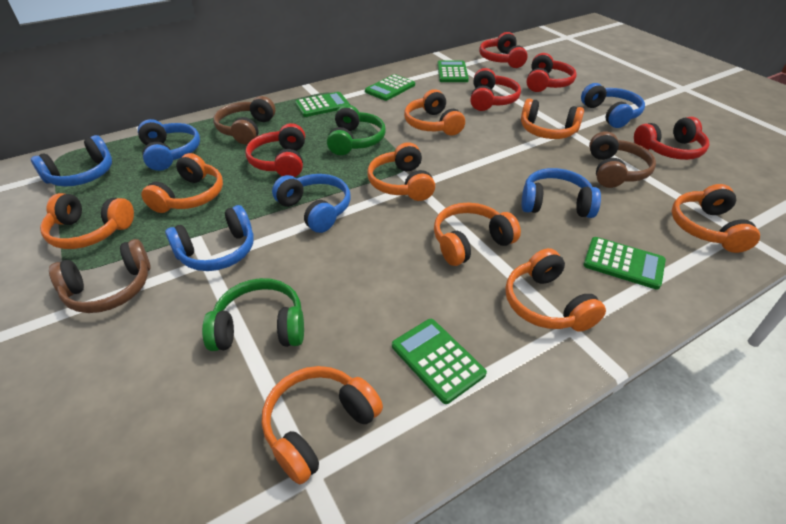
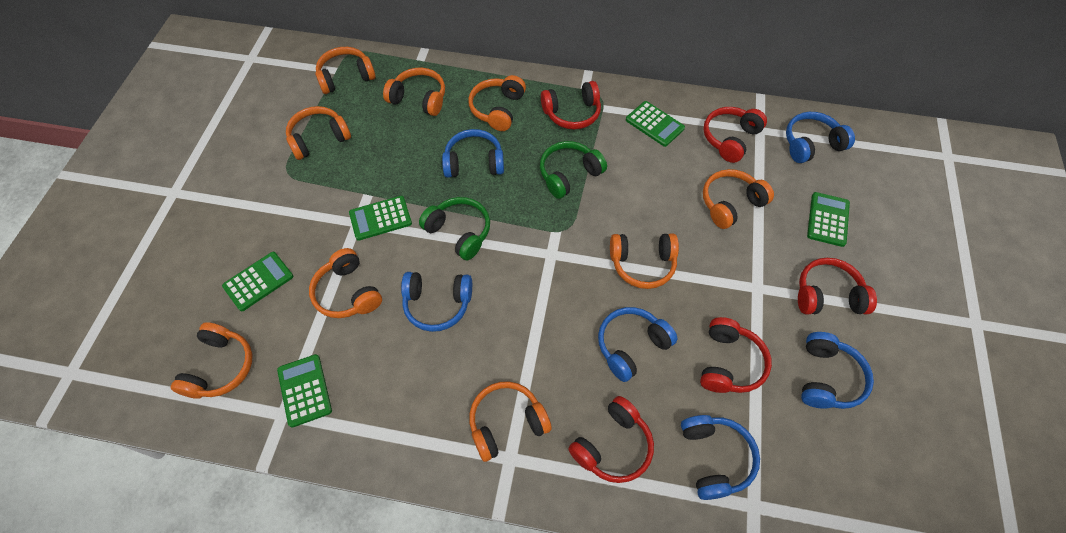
brown headphones: [49,239,151,313] [213,96,275,145] [589,131,656,188] = 3 -> none = 0

